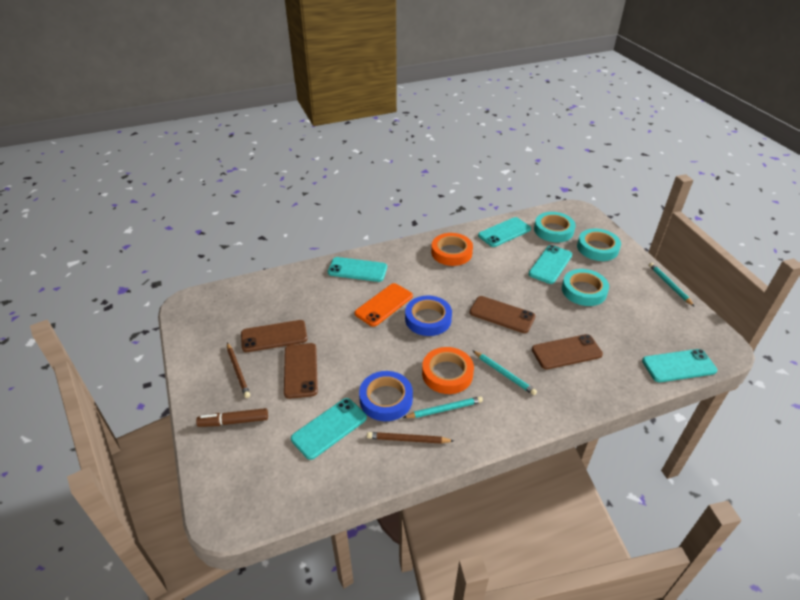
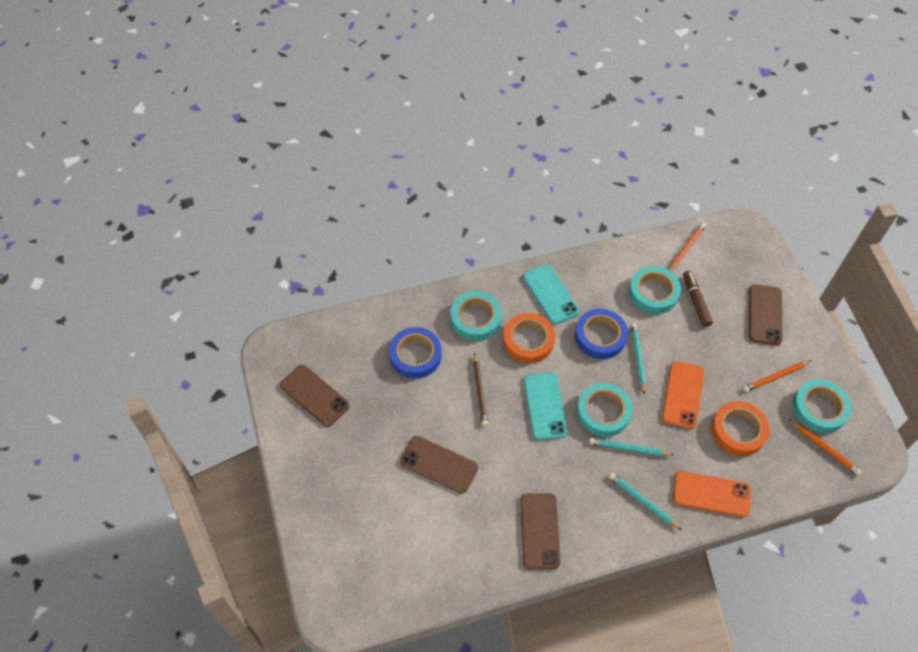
brown pencil: [227,343,250,398] [367,432,454,444] = 2 -> [473,353,488,426] = 1
orange pencil: none = 0 -> [669,222,706,271] [743,360,812,392] [789,419,862,476] = 3
orange phone: [354,283,413,327] = 1 -> [662,361,704,429] [673,471,751,517] = 2
turquoise phone: [291,398,367,460] [328,257,387,282] [478,217,531,247] [529,245,572,284] [642,349,718,382] = 5 -> [523,264,579,325] [524,373,567,440] = 2
turquoise tape: [534,212,576,242] [562,269,609,306] [577,229,621,261] = 3 -> [451,291,501,341] [577,383,632,437] [629,266,681,314] [793,379,851,433] = 4

